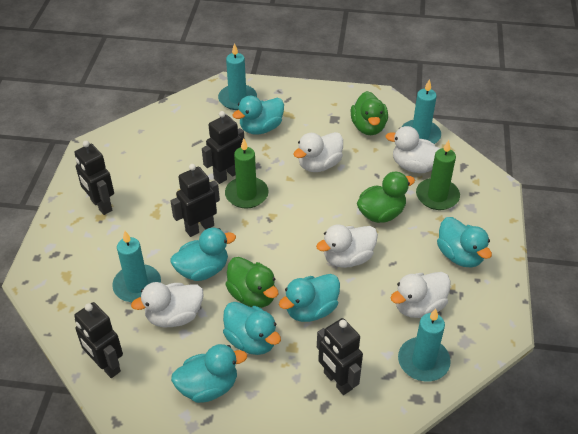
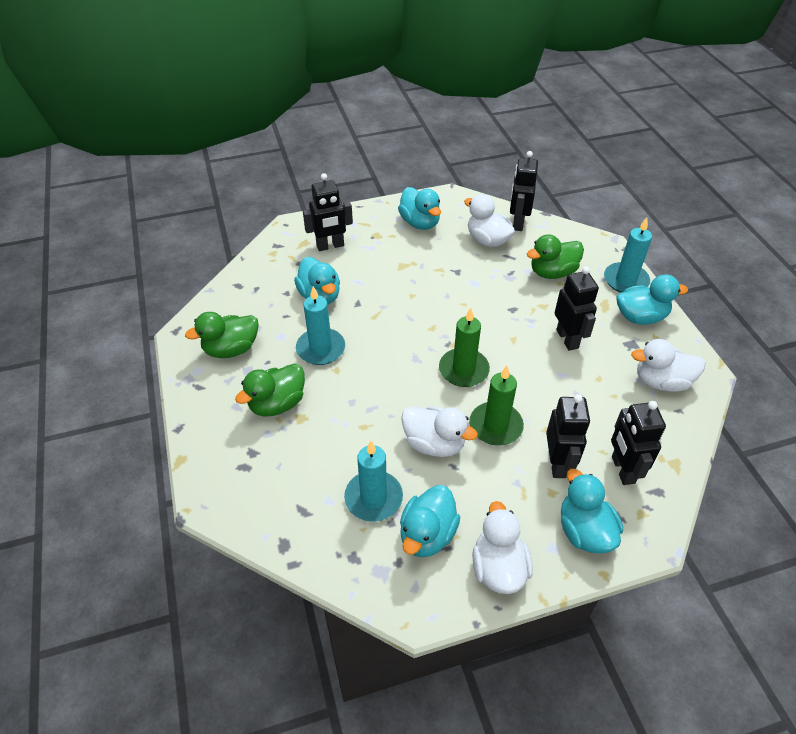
turquoise candle: [112,231,161,302] [218,43,257,110] [398,309,451,382] [402,79,441,144] = 4 -> [296,286,345,365] [344,441,403,522] [604,217,652,293] = 3
turquoise duck: [171,228,236,281] [171,344,247,403] [223,302,281,355] [232,96,284,134] [279,274,340,322] [437,217,492,267] = 6 -> [294,257,340,304] [398,187,441,230] [400,485,460,557] [561,469,623,554] [617,274,688,325] = 5
white duck: [131,282,204,327] [293,132,343,172] [316,225,378,268] [385,126,441,173] [391,272,451,318] = 5 -> [401,406,478,457] [464,194,515,247] [472,501,533,594] [631,339,705,392] = 4

